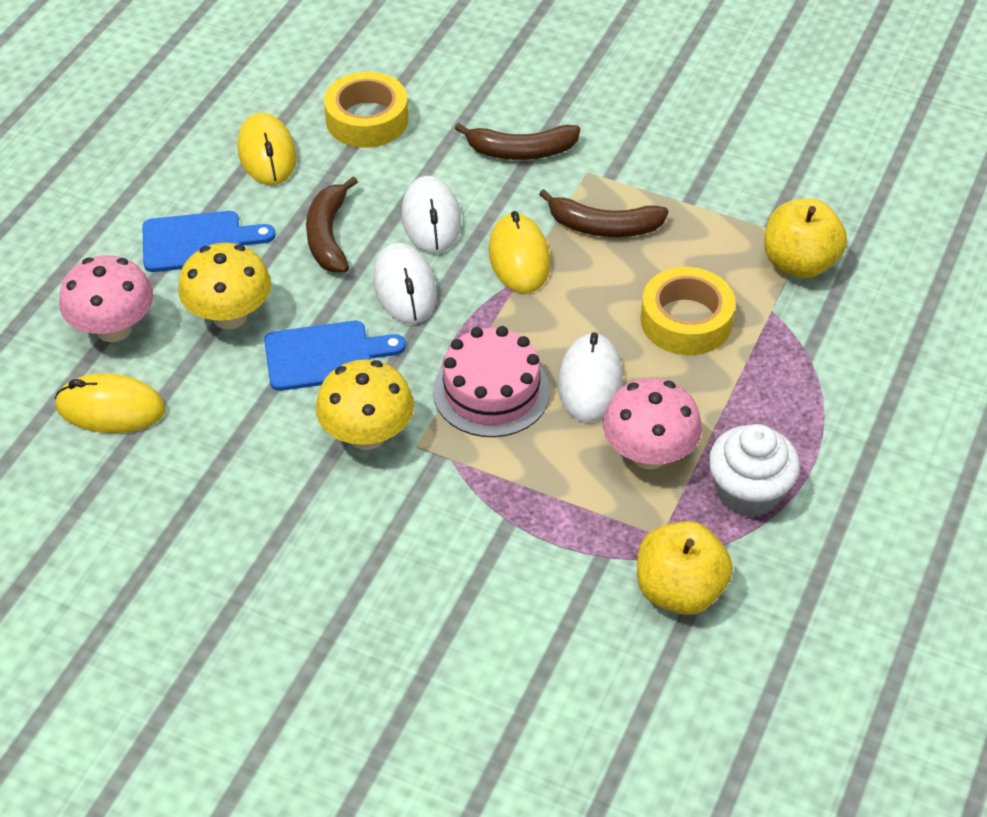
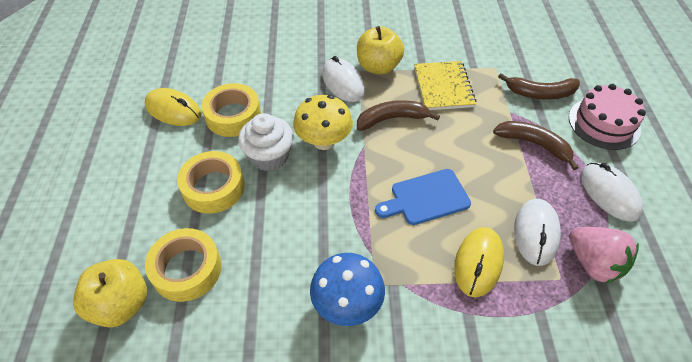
blue cutting board: [142,211,276,272] [264,321,406,391] = 2 -> [375,169,471,225] = 1
blue mushroom: none = 0 -> [310,253,385,326] = 1
pink mushroom: [59,255,153,342] [603,378,702,469] = 2 -> none = 0
pink strawberry: none = 0 -> [569,227,639,284] = 1
yellow mouse: [55,373,165,433] [237,113,296,185] [489,211,550,293] = 3 -> [145,88,201,126] [454,227,504,297] = 2
yellow mushroom: [178,243,271,329] [316,359,414,450] = 2 -> [293,95,353,150] = 1
yellow notebook: none = 0 -> [414,61,476,110] = 1
yellow tape: [324,72,408,148] [641,267,735,355] = 2 -> [145,228,222,302] [177,151,245,214] [201,83,261,137] = 3

